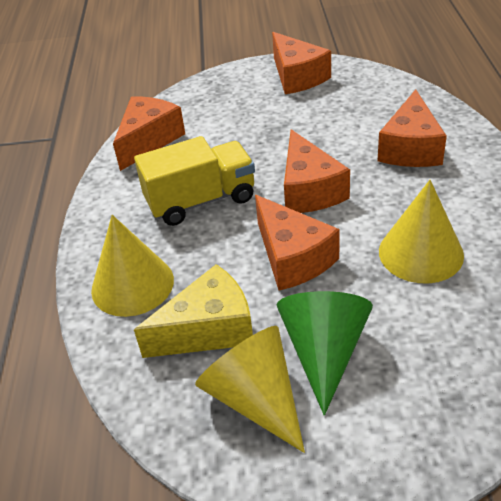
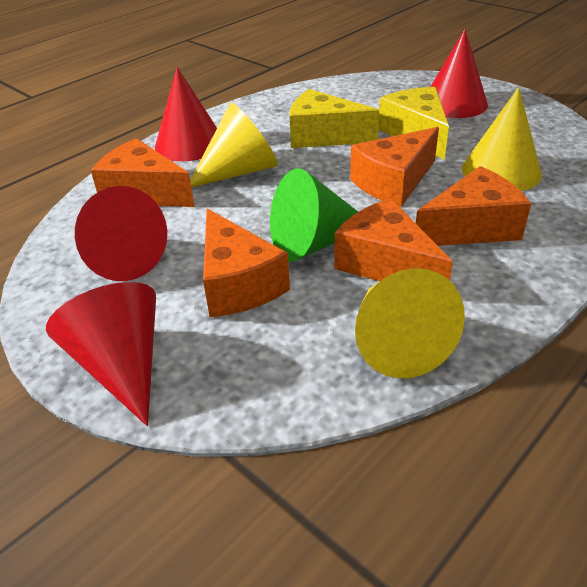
red cone: none = 0 -> [46,282,156,426] [75,186,167,281] [155,67,217,161] [430,29,488,118] = 4
yellow cheese: [134,264,253,358] = 1 -> [290,89,379,148] [378,87,449,160] = 2
yellow truck: [134,136,255,226] = 1 -> none = 0

